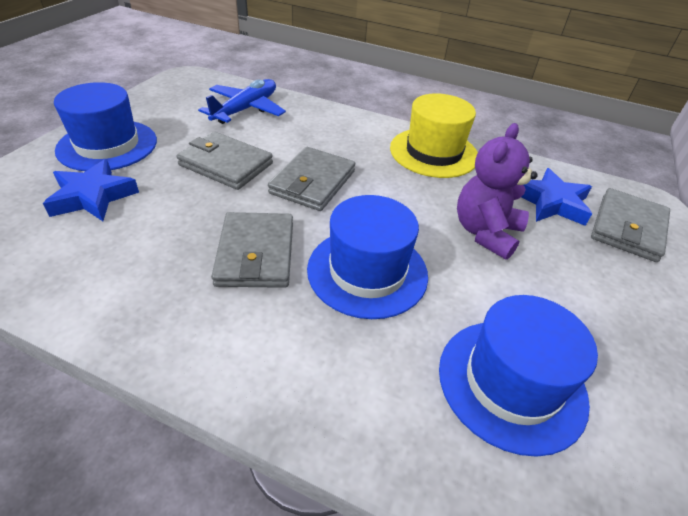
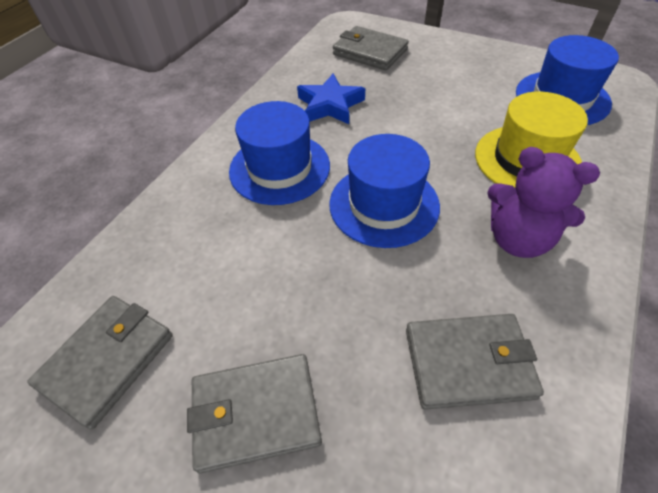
blue plane: [198,79,286,124] = 1 -> none = 0
blue star: [43,159,139,221] [522,168,592,226] = 2 -> [297,74,365,124] = 1

